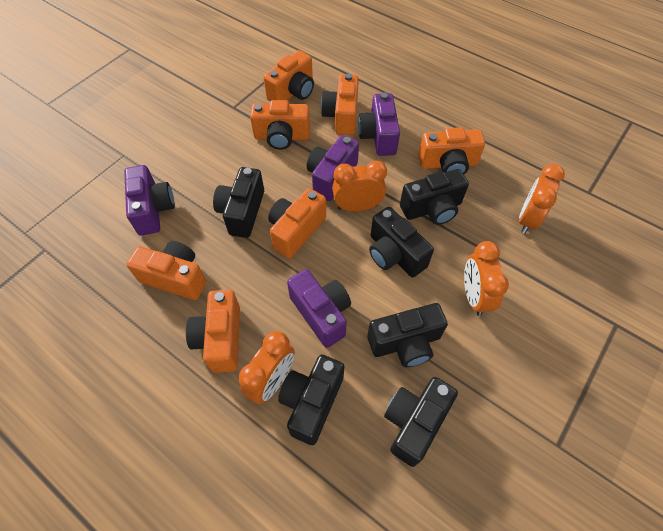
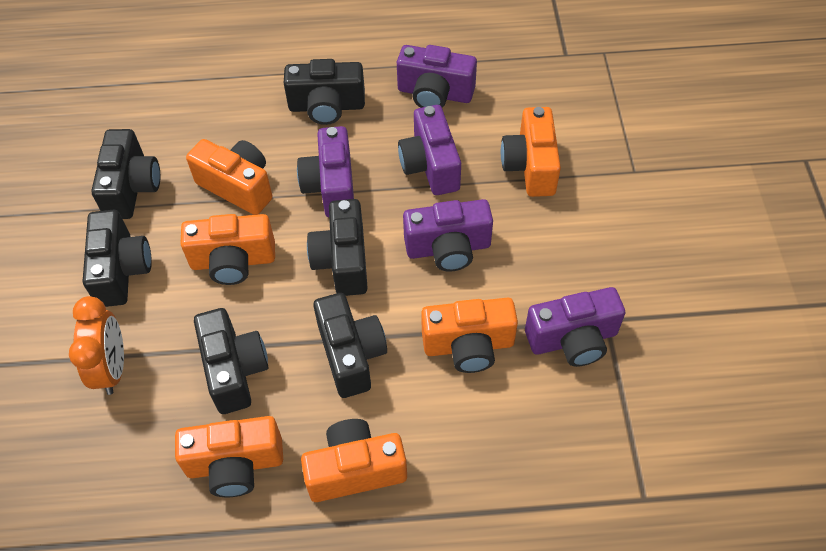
orange camera: [126,241,206,300] [186,290,240,373] [250,100,310,150] [263,50,314,101] [268,188,326,258] [321,73,359,135] [419,127,485,174] = 7 -> [175,416,283,497] [181,214,275,285] [186,139,273,215] [301,419,407,502] [421,298,518,373] [501,107,561,197] = 6
orange clock: [239,331,295,404] [332,161,387,212] [464,241,509,316] [519,164,565,234] = 4 -> [69,296,124,395] = 1
purple camera: [124,165,175,236] [287,269,351,348] [307,135,359,201] [358,93,400,156] = 4 -> [297,126,354,218] [397,45,477,108] [398,105,461,195] [403,199,493,272] [525,287,625,367] = 5

